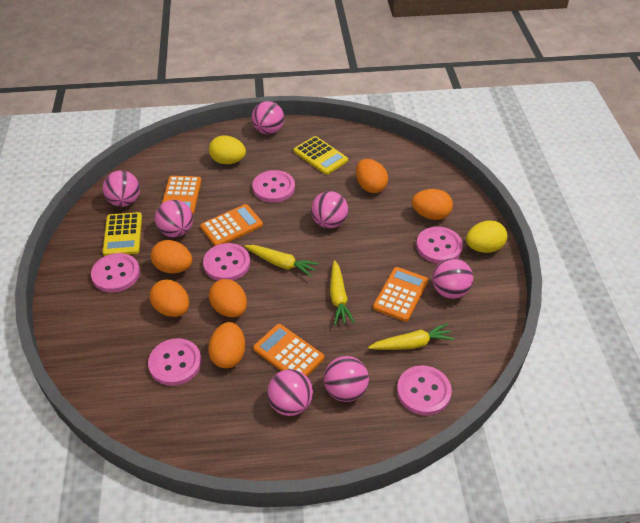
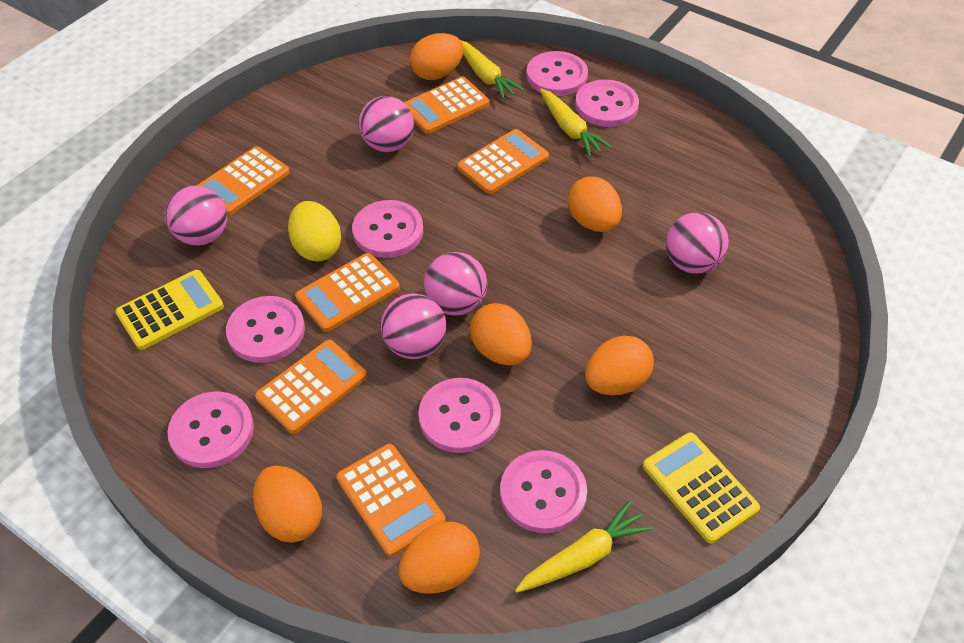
orange calculator: [162,176,202,214] [200,204,263,246] [253,324,324,376] [373,267,428,322] = 4 -> [196,146,290,216] [255,340,367,434] [295,253,400,332] [336,444,445,557] [404,76,489,134] [458,129,549,194] = 6
pink ball: [103,170,140,207] [155,200,193,237] [252,101,284,134] [267,369,313,416] [311,191,348,228] [324,356,369,402] [432,258,473,299] = 7 -> [165,185,227,246] [359,96,414,152] [381,293,447,359] [424,252,487,315] [666,212,729,274] = 5
pink button: [91,253,140,292] [148,338,202,386] [203,243,250,281] [252,170,295,203] [397,365,452,415] [416,227,463,264] = 6 -> [168,391,254,468] [226,296,305,363] [352,200,423,258] [419,378,501,453] [500,450,587,533] [526,51,588,96] [575,79,639,127] = 7
yellow egg: [209,135,246,164] [466,220,507,253] = 2 -> [288,201,341,261] = 1

